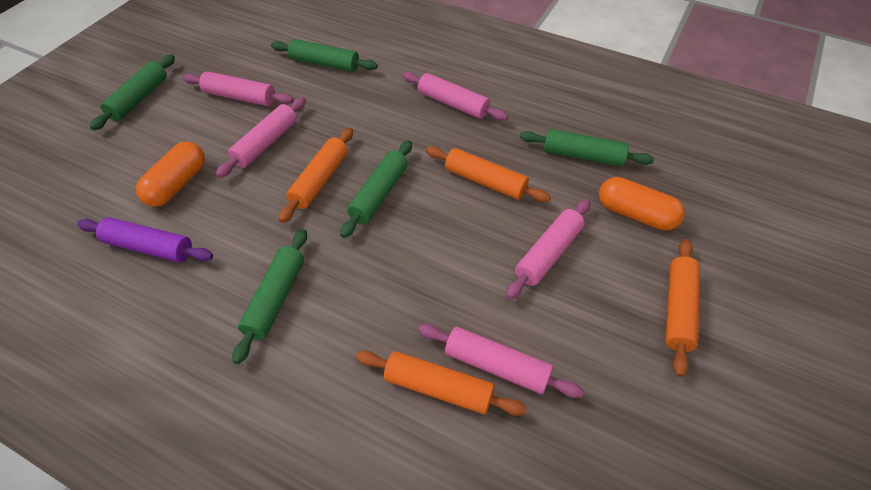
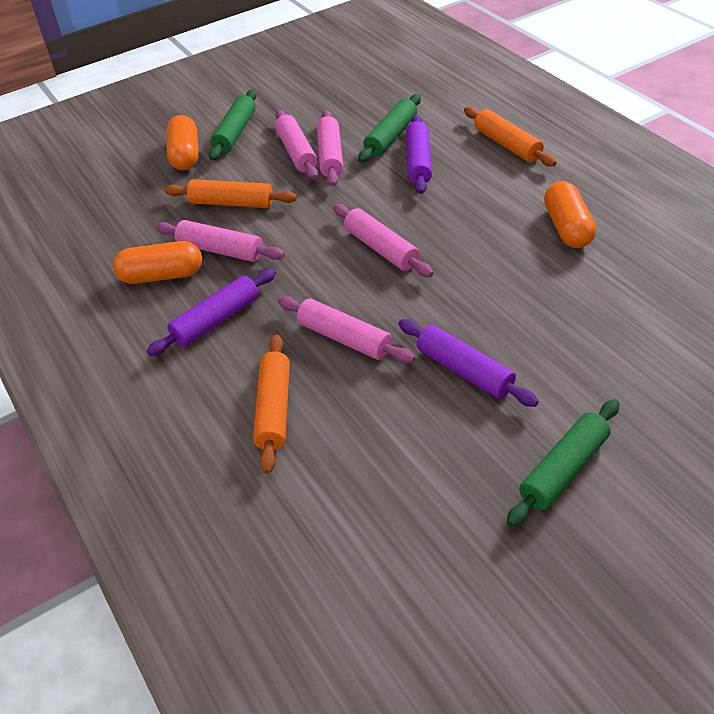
green rolling pin: [90,55,175,130] [232,229,307,364] [271,39,378,72] [340,140,412,238] [520,129,654,167] = 5 -> [209,90,257,161] [358,94,421,163] [507,399,620,527] = 3
orange capsule: [136,141,205,207] [599,177,685,231] = 2 -> [113,241,202,284] [167,115,199,170] [544,181,596,248] = 3
orange rolling pin: [279,128,353,223] [356,350,526,416] [426,146,551,203] [665,239,700,377] = 4 -> [164,179,297,208] [253,335,290,474] [464,106,557,167] = 3
purple rolling pin: [77,217,213,262] = 1 -> [147,269,276,356] [398,319,539,407] [406,115,432,194] = 3

